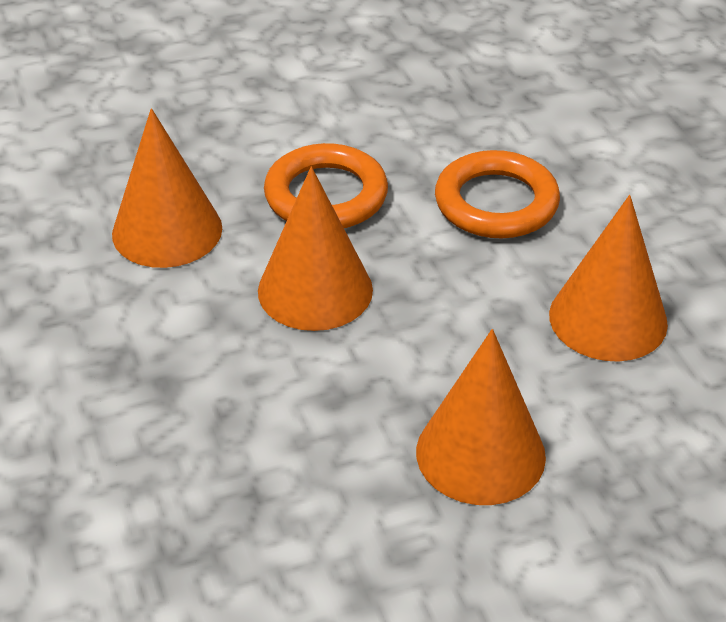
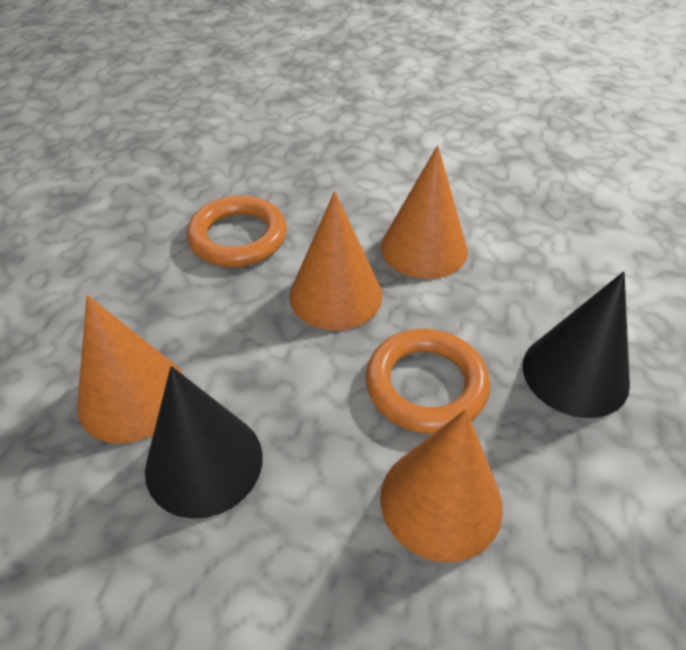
black cone: none = 0 -> [145,366,263,519] [523,271,630,418] = 2

